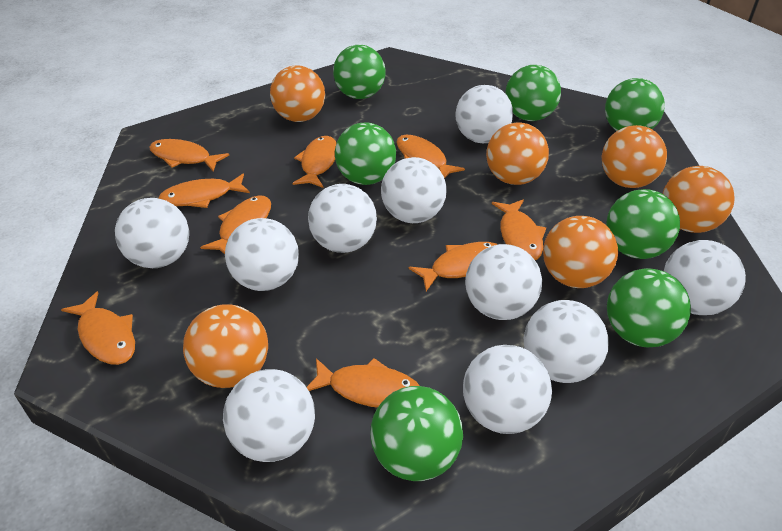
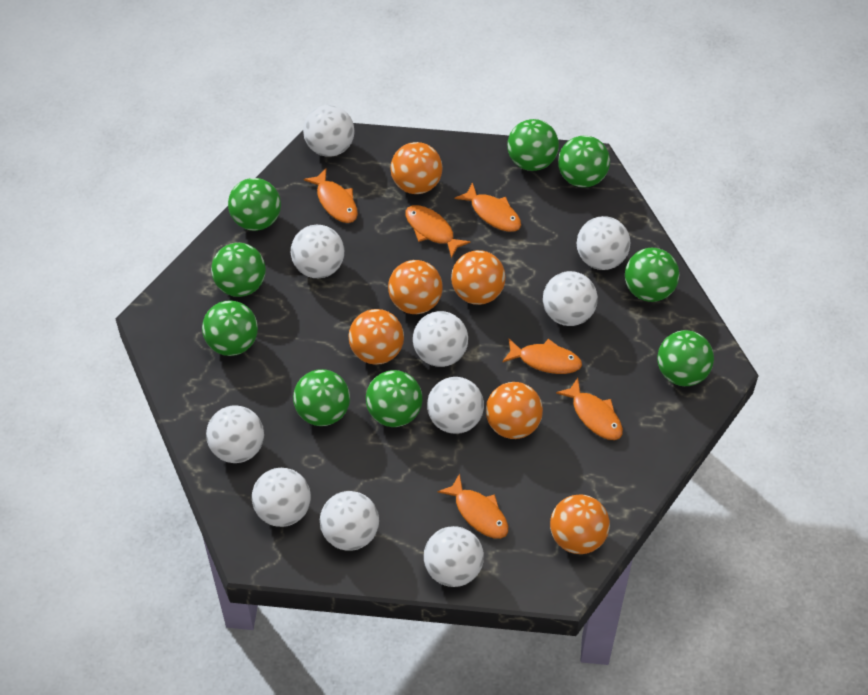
green ball: [333,45,386,99] [335,123,396,185] [370,386,463,481] [505,65,561,121] [605,78,665,131] [606,189,680,259] [607,268,691,347] = 7 -> [202,300,258,356] [211,243,266,297] [228,178,281,231] [293,369,350,426] [366,370,422,427] [507,119,559,171] [558,135,610,188] [625,248,680,302] [657,330,714,386] = 9
orange fish: [61,291,135,365] [149,139,229,171] [159,173,250,208] [200,195,271,254] [292,136,336,188] [307,358,420,408] [396,135,465,179] [409,242,498,291] [492,199,546,260] = 9 -> [303,168,358,223] [405,205,470,258] [438,473,508,539] [455,182,521,232] [502,339,582,374] [556,378,623,440] = 6

